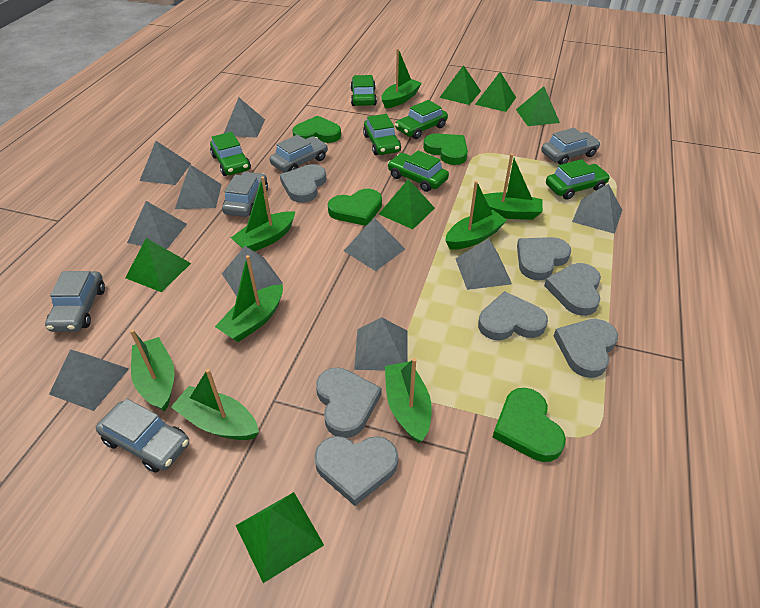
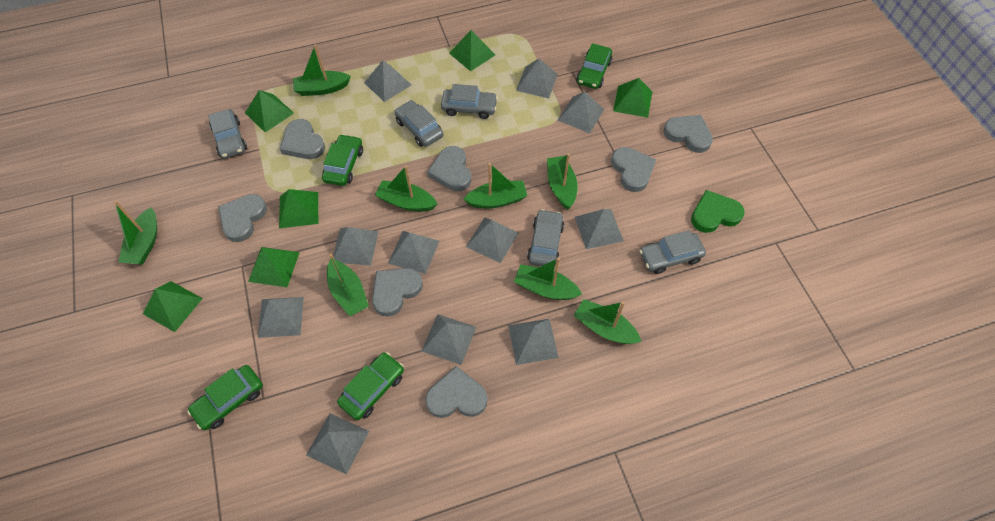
green car: [210,132,251,176] [351,75,377,106] [363,114,401,155] [388,151,449,192] [395,100,448,139] [546,159,610,200] = 6 -> [187,365,263,430] [322,134,363,186] [337,352,404,420] [576,43,612,89] = 4
green heart: [292,115,341,143] [328,189,382,226] [423,134,468,165] [492,388,566,462] = 4 -> [691,190,745,233] = 1
grey pyramid: [49,349,129,411] [127,201,187,249] [140,141,191,185] [175,165,222,209] [222,246,283,296] [224,97,265,138] [344,218,405,271] [354,317,408,371] [455,239,512,290] [572,184,622,234] = 10 -> [258,297,304,338] [306,413,369,475] [333,227,379,266] [364,60,411,102] [388,231,439,274] [421,314,477,365] [466,217,519,263] [508,319,559,365] [516,58,558,98] [558,92,604,133] [575,209,624,249] = 11

